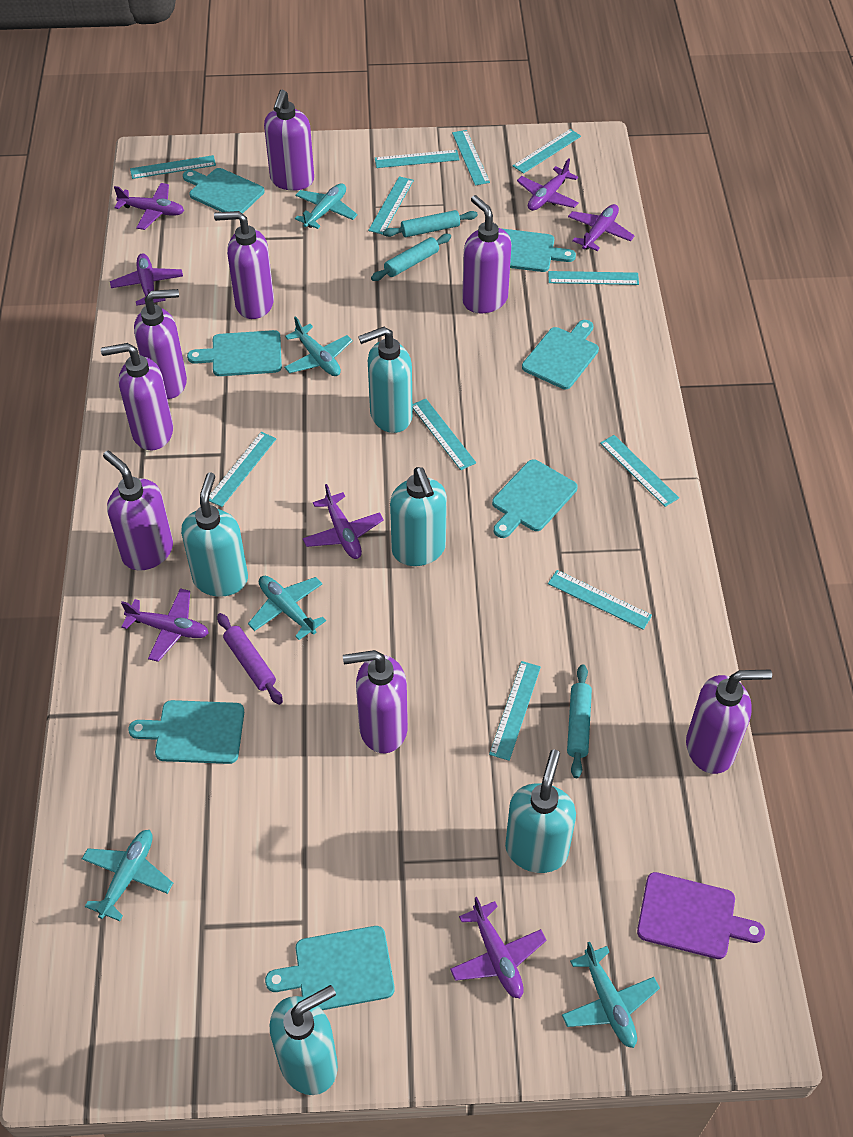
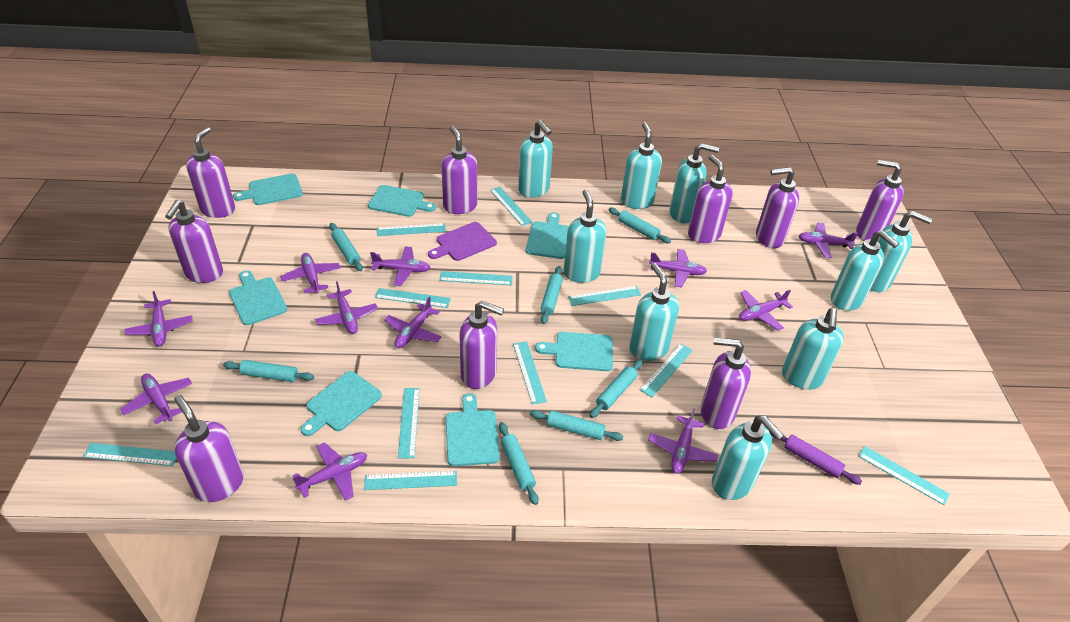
purple plane: [110,253,183,306] [114,183,184,230] [121,588,209,662] [303,484,384,559] [450,897,546,998] [517,159,579,211] [568,204,635,251] = 7 -> [120,374,192,425] [125,291,193,347] [280,253,340,294] [293,442,367,501] [315,281,378,334] [370,246,431,286] [384,296,442,348] [648,408,718,474] [649,249,707,287] [739,290,793,331] [798,223,858,258] = 11
purple soap dispenser: [101,343,173,450] [103,451,173,571] [134,289,187,399] [214,211,274,319] [264,89,314,191] [343,650,408,753] [462,195,512,313] [686,670,772,774] = 8 -> [165,200,223,283] [174,395,244,502] [186,127,235,218] [441,126,478,214] [459,300,504,389] [688,155,733,243] [701,337,751,429] [756,167,799,249] [856,160,904,241] = 9
turquoise plane: [82,830,173,921] [248,576,326,640] [284,316,353,376] [295,183,358,229] [562,942,660,1048] = 5 -> none = 0
turquoise rolling pin: [371,234,451,281] [383,210,478,237] [567,664,592,778] = 3 -> [223,360,314,382] [329,223,363,271] [499,422,538,505] [530,410,623,441] [540,266,563,324] [590,360,643,418] [609,208,671,243] = 7
turquoise soap dispenser: [181,472,248,597] [270,985,338,1095] [358,327,413,433] [390,467,447,566] [505,750,576,873] = 5 -> [518,120,553,198] [564,189,607,283] [621,122,662,209] [629,263,679,361] [669,143,719,223] [712,416,784,500] [782,308,844,389] [831,230,899,311] [870,211,932,292] = 9

